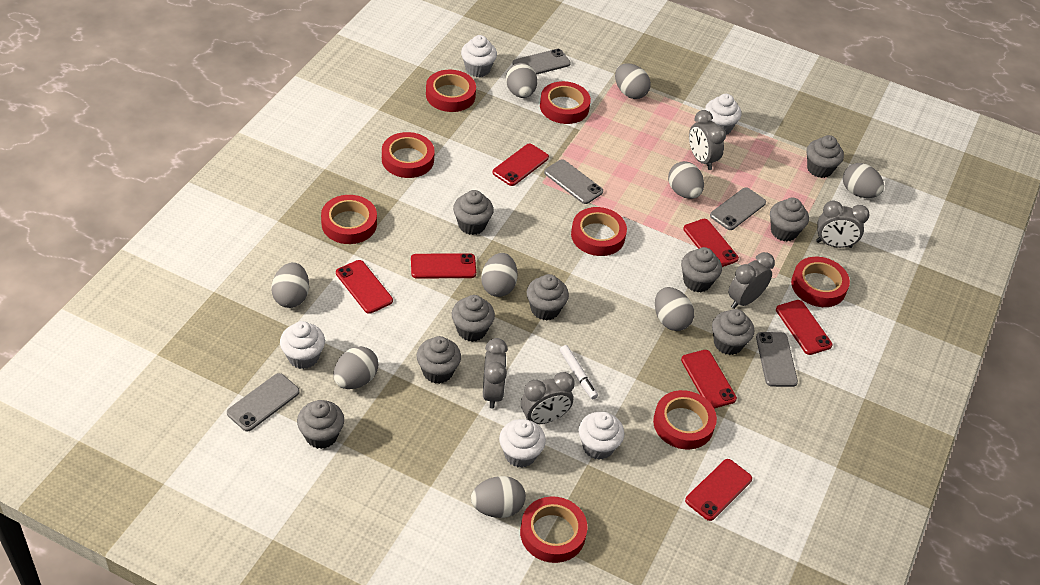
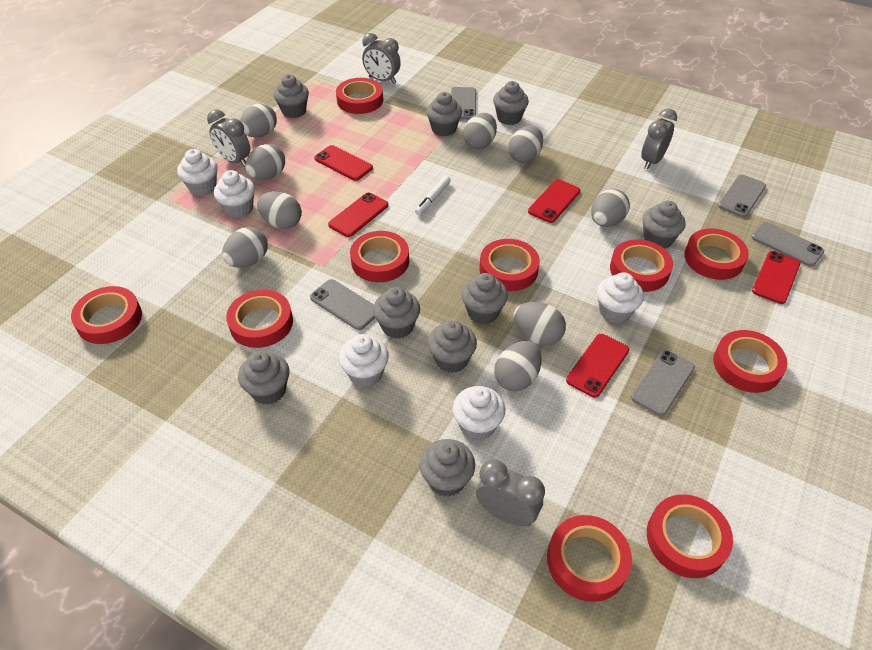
grey clock: [483,338,508,408] [521,372,575,424] [689,110,726,170] [728,252,775,309] [816,200,870,248] = 5 -> [207,109,250,167] [362,33,401,84] [476,459,545,526] [641,108,677,169] = 4
red phone: [336,260,393,314] [411,253,476,279] [492,144,549,186] [681,350,737,409] [683,219,739,267] [685,459,752,521] [776,300,832,355] = 7 -> [314,145,373,181] [328,192,388,237] [528,179,580,223] [566,334,629,398] [752,251,800,304] = 5
red tape: [321,195,377,244] [382,132,435,178] [426,70,476,112] [520,496,587,563] [540,81,591,124] [571,207,627,256] [653,390,717,449] [791,257,850,307] = 8 -> [71,286,142,344] [226,290,293,348] [336,78,383,114] [350,231,409,282] [479,239,540,291] [547,515,632,602] [610,239,673,292] [647,495,733,578] [684,229,749,280] [713,330,787,393] = 10

